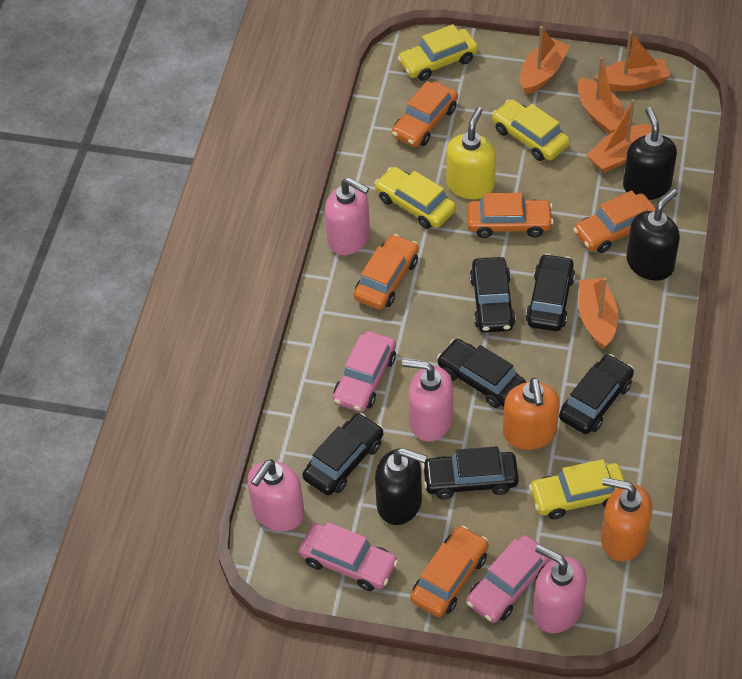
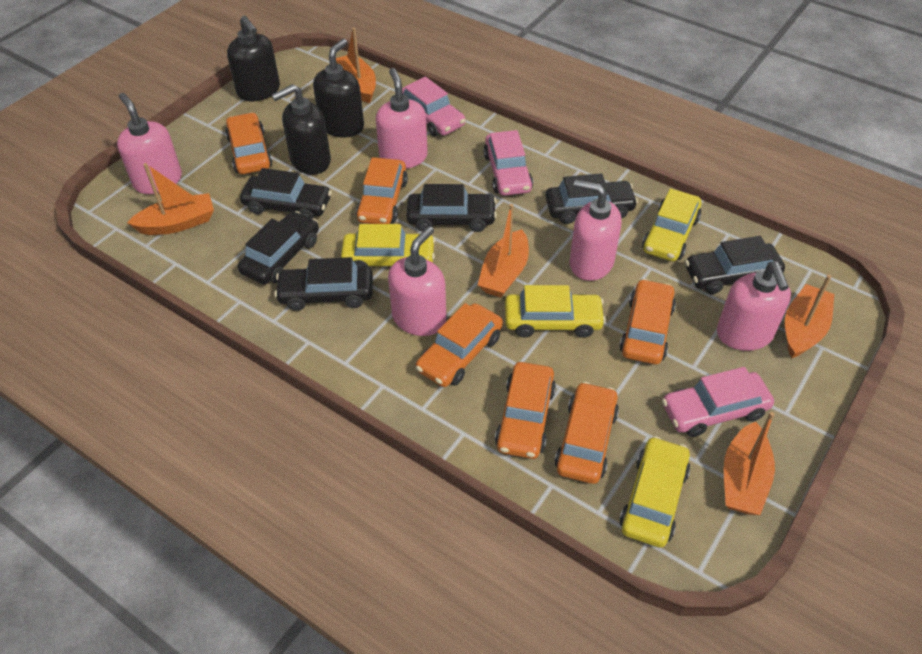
orange car: [354,234,419,310] [392,81,458,147] [410,526,489,617] [467,193,554,238] [573,190,655,253] = 5 -> [225,112,273,174] [356,157,408,224] [416,303,503,387] [495,362,556,459] [555,382,619,484] [620,279,676,364] = 6
orange soap dispenser: [503,378,560,450] [601,477,652,561] = 2 -> none = 0
pink soap dispenser: [247,459,304,531] [325,177,370,255] [402,359,453,442] [533,544,587,633] = 4 -> [117,93,182,194] [376,68,428,169] [388,226,446,336] [569,180,622,281] [717,262,791,351] = 5
yellow soap dispenser: [446,107,496,199] = 1 -> none = 0

